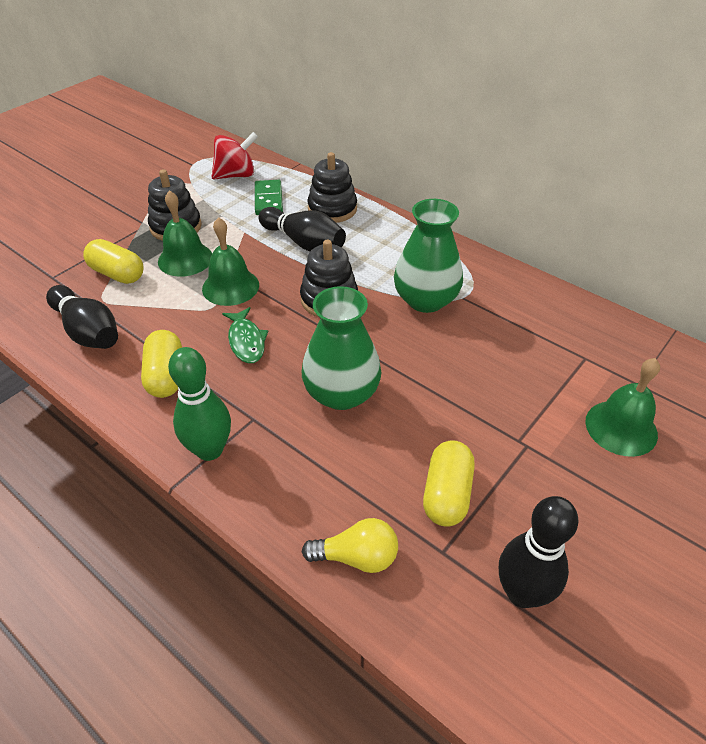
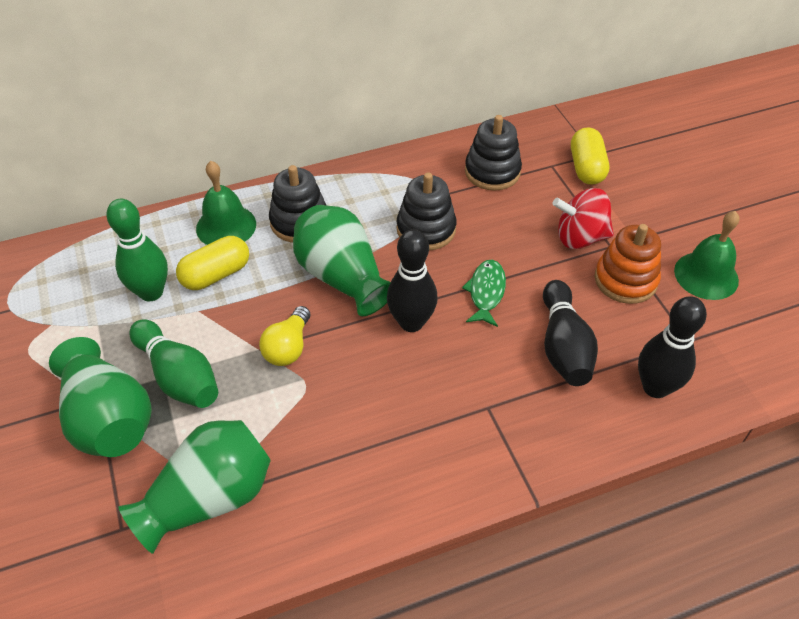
green bell: [158,190,212,277] [202,217,259,306] [585,358,660,457] = 3 -> [196,161,256,245] [674,211,740,300] = 2
green bowling pin: [168,347,231,461] = 1 -> [106,199,168,301] [129,319,218,408] = 2
green domino: [255,180,283,215] = 1 -> none = 0
green vase: [302,286,381,410] [394,199,463,313] = 2 -> [49,337,152,457] [118,420,271,554] [293,205,391,316] = 3
orange stacking toy: none = 0 -> [594,224,661,304] = 1
yellow capsule: [83,239,143,284] [141,330,182,398] [423,440,475,527] = 3 -> [176,236,249,290] [571,127,609,185] = 2

